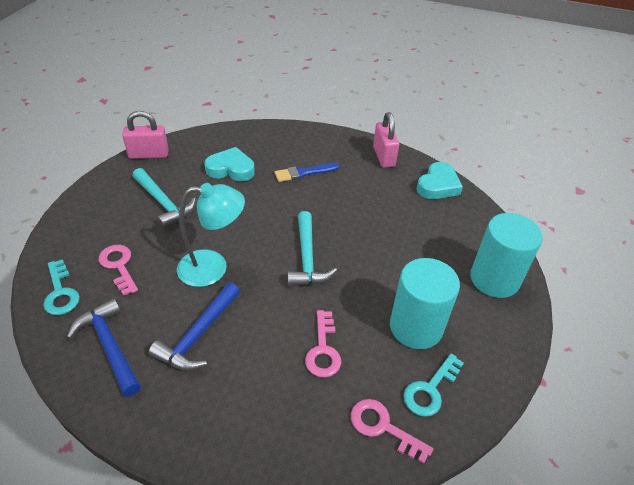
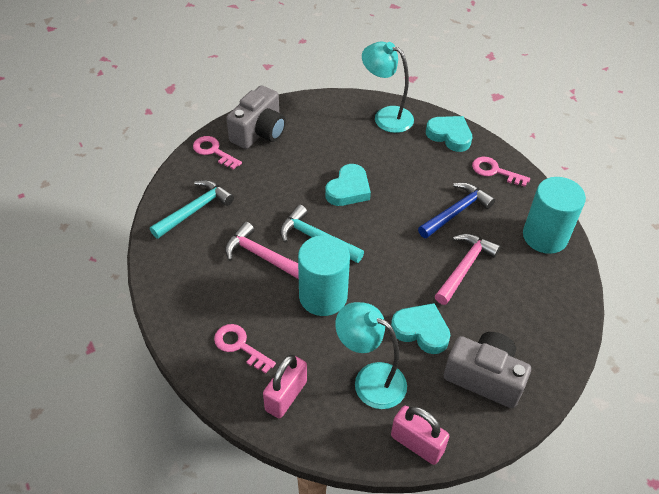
blue brush: [275,163,339,182] = 1 -> none = 0
blue hammer: [67,298,141,397] [149,283,240,371] = 2 -> [418,182,495,239] = 1
grey camera: none = 0 -> [226,85,286,149] [444,332,531,408] = 2
pink hammer: none = 0 -> [225,222,299,279] [435,234,500,305] = 2
turquoise heart: [204,147,255,181] [417,162,463,199] = 2 -> [325,164,371,206] [391,303,450,354] [426,116,472,152] = 3
turquoise key: [43,259,80,315] [403,353,464,417] = 2 -> none = 0
turquoise lamp: [177,183,245,287] = 1 -> [335,302,407,409] [362,41,414,133] = 2

